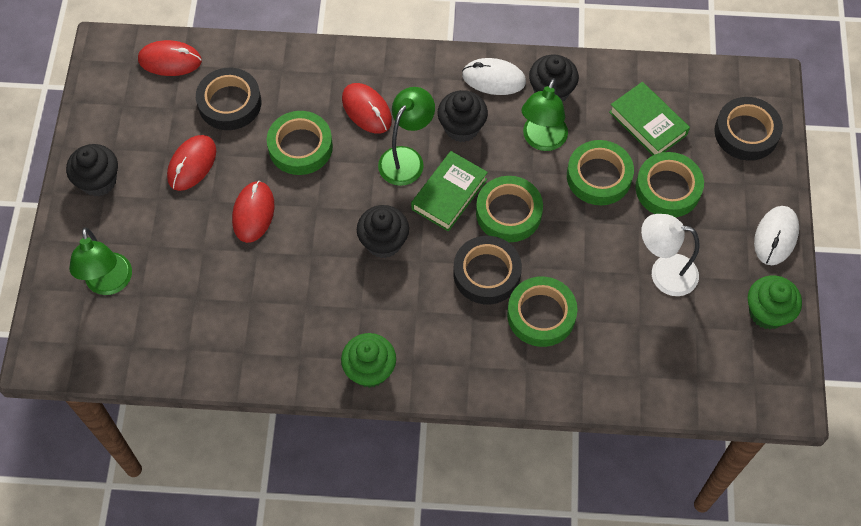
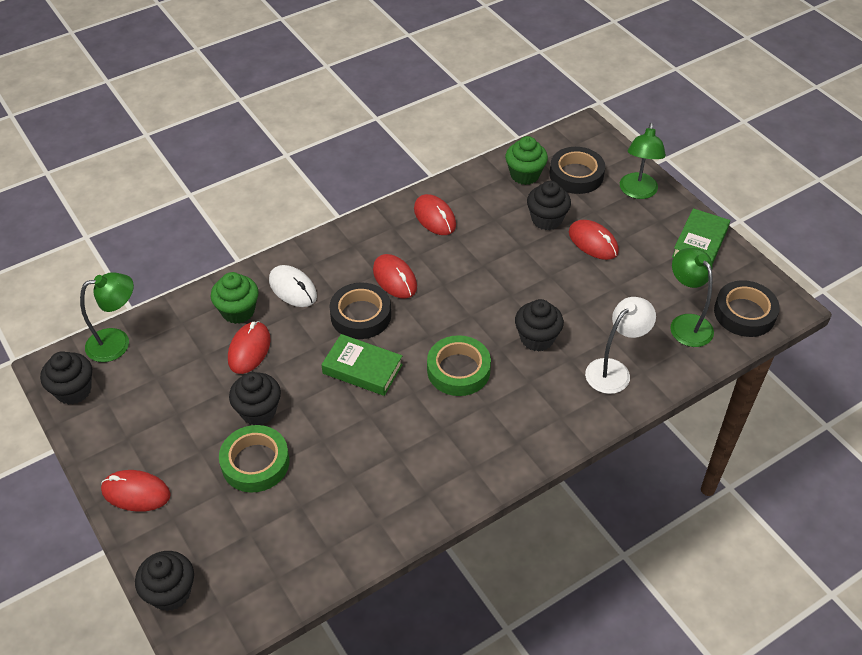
black cupcake: [66,144,118,197] [357,205,409,258] [438,90,488,142] [529,55,579,102] = 4 -> [40,351,92,405] [135,551,194,611] [229,372,281,425] [515,299,564,352] [527,181,571,230] = 5
green tape: [267,111,333,175] [476,176,543,242] [507,276,578,347] [567,140,634,205] [635,152,704,217] = 5 -> [219,425,290,493] [427,335,491,396] = 2
red mouse: [138,40,202,76] [167,135,216,191] [232,181,275,243] [342,83,392,134] = 4 -> [101,470,171,512] [228,321,271,374] [373,254,417,299] [414,194,456,235] [569,220,619,260] = 5
white mouse: [462,58,526,95] [754,206,799,265] = 2 -> [269,265,317,307] = 1

